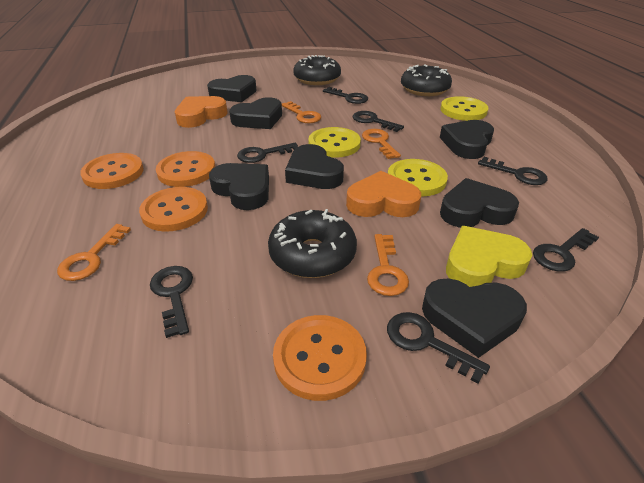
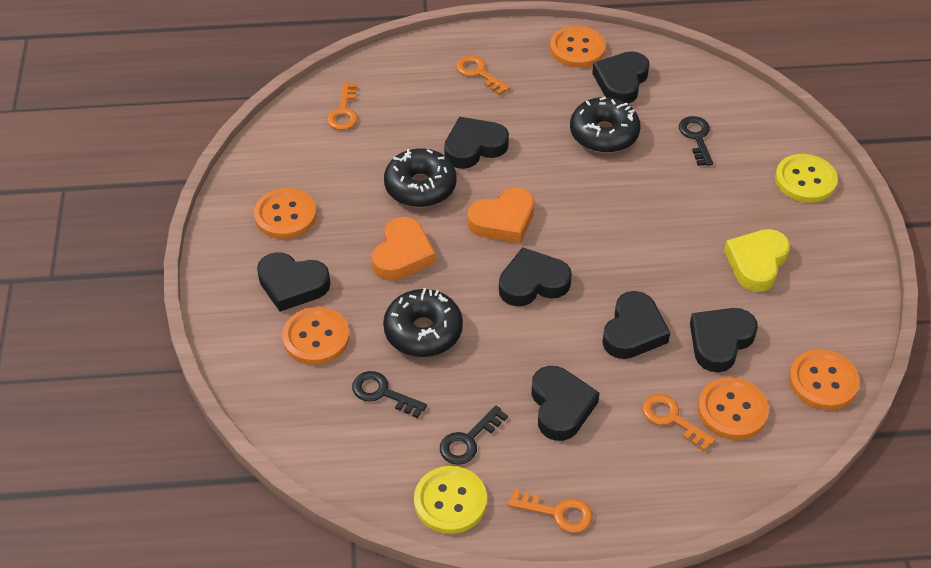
black key: [150,266,193,338] [237,143,298,163] [323,87,368,104] [353,111,404,132] [387,312,490,384] [478,157,547,185] [533,228,599,272] = 7 -> [352,371,427,418] [440,405,508,465] [679,116,713,166] = 3
orange button: [80,153,144,189] [139,187,208,232] [156,151,216,187] [273,315,367,401] = 4 -> [254,188,317,239] [282,307,349,365] [550,26,606,68] [698,377,769,440] [789,349,860,410] = 5
yellow button: [309,127,361,158] [388,159,448,197] [440,96,489,121] = 3 -> [414,466,487,534] [775,154,838,203] = 2

